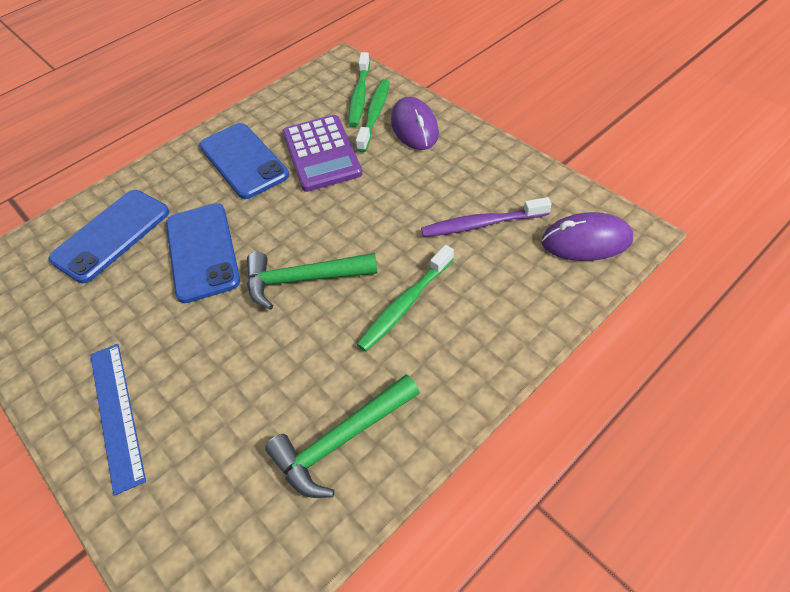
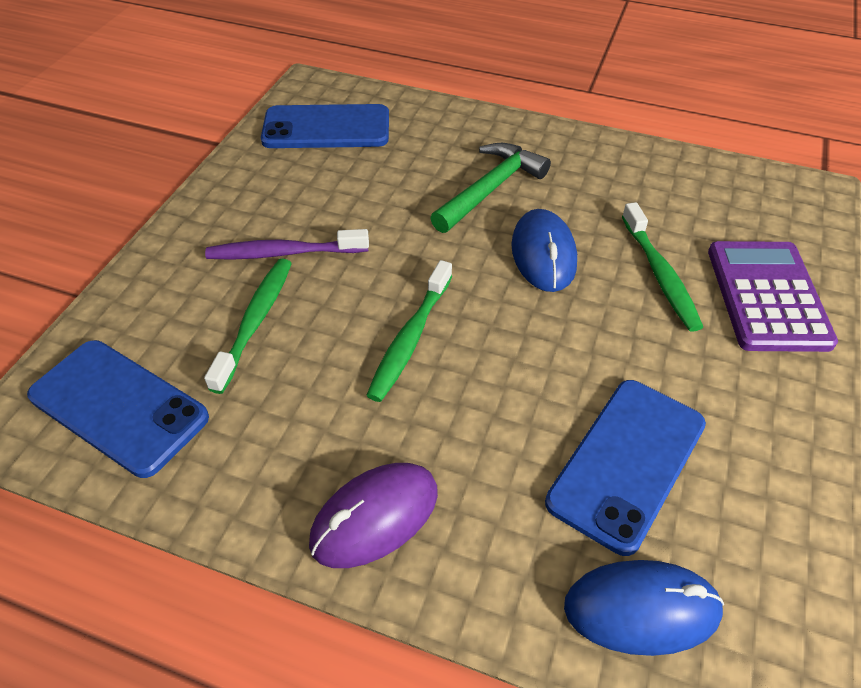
blue mouse: none = 0 -> [511,209,577,292] [564,560,724,656] = 2
blue ruler: [90,344,146,496] = 1 -> none = 0
green hammer: [247,252,378,310] [265,374,420,498] = 2 -> [430,143,551,233] = 1
purple mouse: [391,97,439,150] [542,212,633,261] = 2 -> [309,463,438,568] = 1

